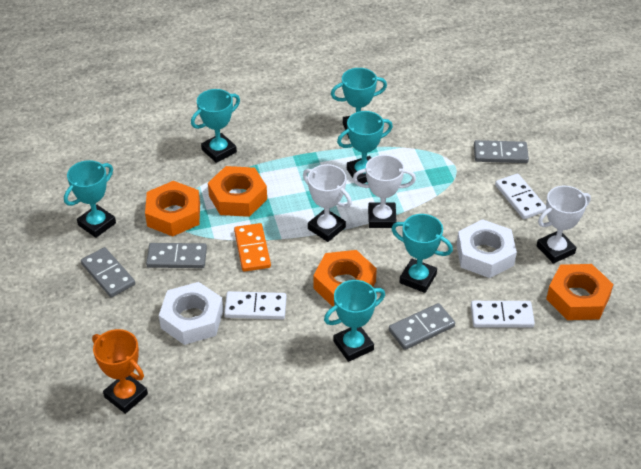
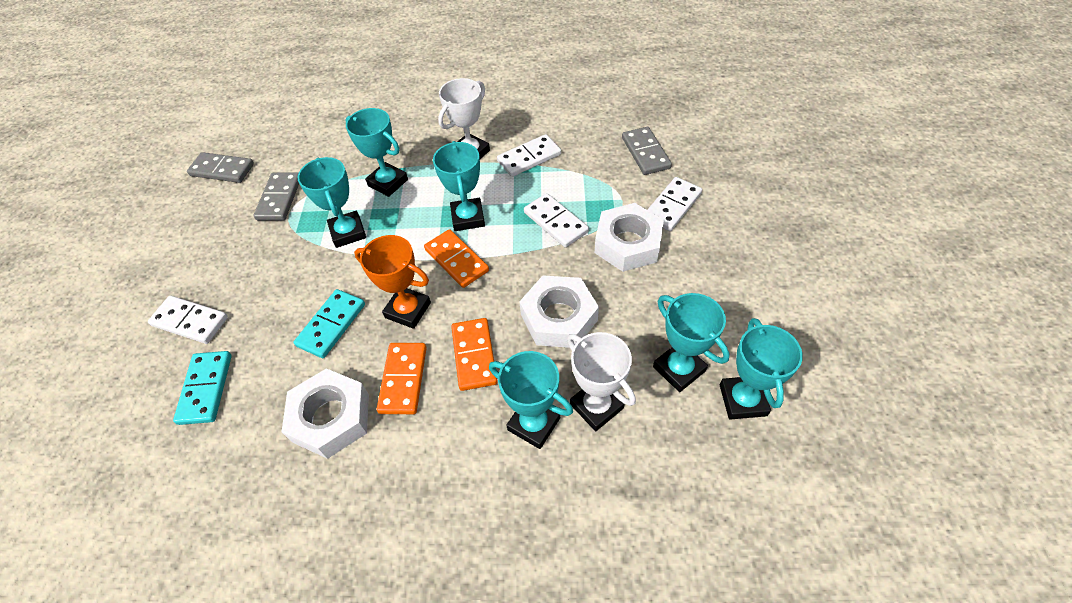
grey domino: [81,247,135,298] [146,243,207,268] [389,303,455,350] [474,140,529,163] = 4 -> [187,152,254,183] [253,172,299,221] [622,127,672,175] = 3
orange domino: [234,223,271,272] = 1 -> [377,343,427,414] [424,229,489,288] [451,318,498,391] = 3
orange nut: [145,181,200,236] [208,166,267,217] [313,250,377,307] [546,264,614,320] = 4 -> none = 0
turquoise domino: none = 0 -> [173,351,232,425] [293,289,365,358] = 2
white domino: [224,291,286,319] [471,301,535,328] [495,174,546,219] = 3 -> [148,296,228,344] [497,134,561,177] [524,193,589,248] [647,177,702,231] = 4
white nut: [159,282,223,345] [457,219,517,278] = 2 -> [282,368,369,459] [519,275,599,348] [595,203,664,272] = 3
white trophy: [303,164,352,242] [353,155,416,228] [537,186,591,264] = 3 -> [438,78,490,159] [567,332,636,431] = 2

